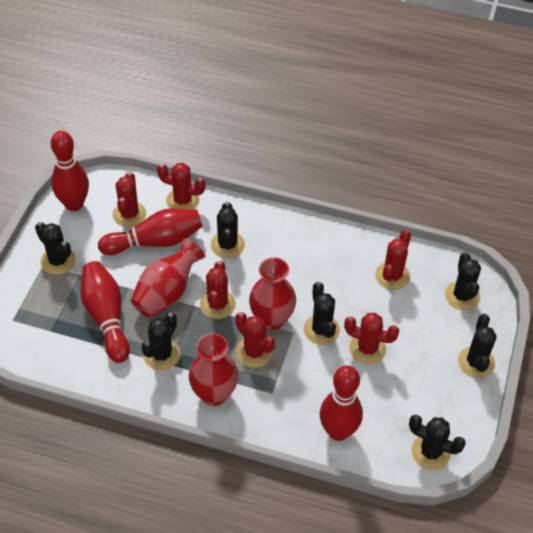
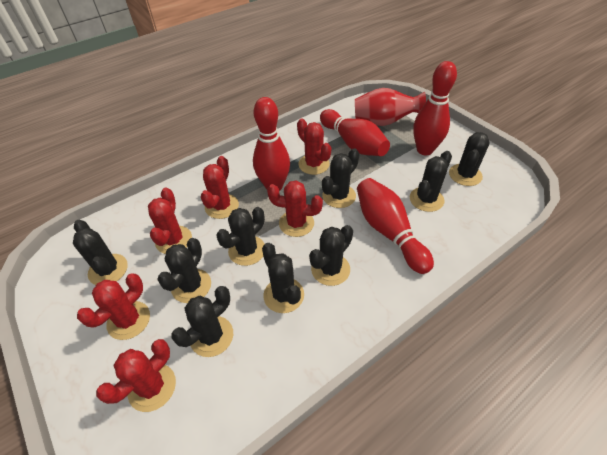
black cactus: [35,222,76,275] [142,312,181,370] [210,202,245,258] [304,282,340,345] [409,415,466,470] [445,252,481,310] [458,314,497,378] = 7 -> [73,220,128,285] [157,238,211,303] [171,286,233,357] [216,207,265,266] [262,243,304,313] [309,225,353,286] [322,148,359,208] [410,151,452,212] [449,132,490,186] = 9
red vase: [131,238,205,317] [189,333,238,406] [249,257,296,330] = 3 -> [355,88,426,126] = 1

